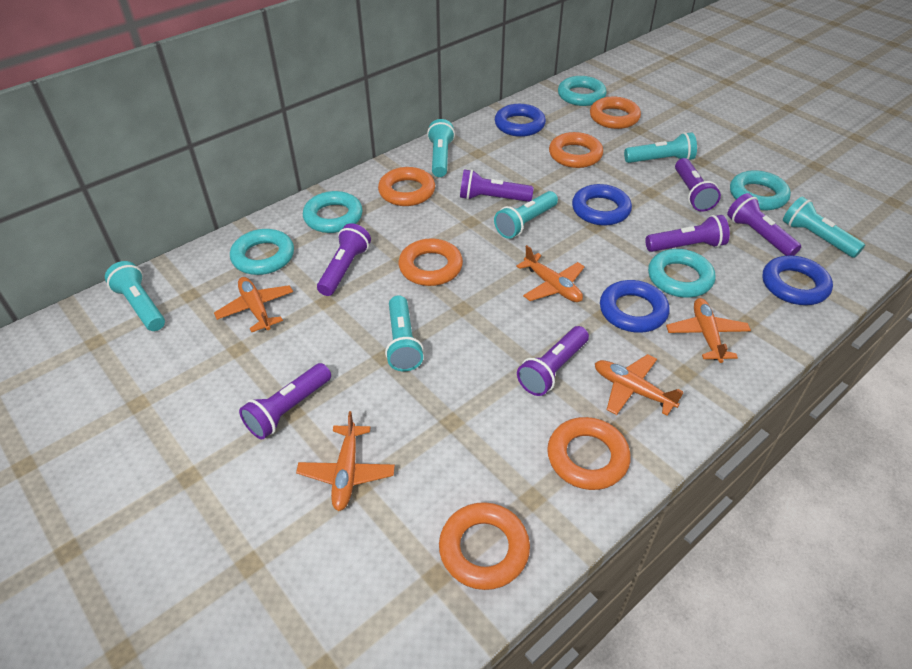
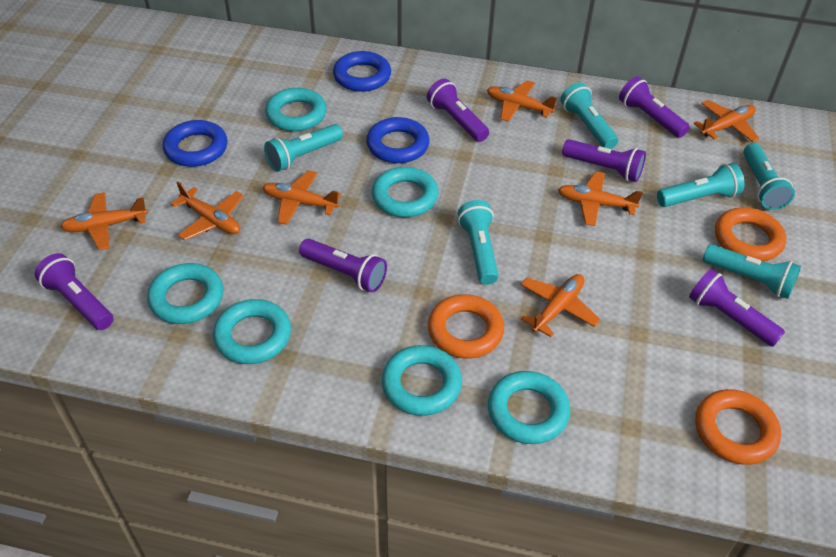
blue ring: [495,104,546,137] [572,184,632,225] [600,280,670,333] [763,255,833,305] = 4 -> [163,120,228,167] [333,51,391,92] [366,117,429,163] = 3
orange plane: [214,277,293,332] [296,411,395,511] [516,245,585,302] [595,354,684,416] [666,298,751,363] = 5 -> [60,192,148,250] [171,182,244,240] [263,170,341,225] [487,80,557,122] [521,274,600,337] [558,172,643,226] [693,100,760,142] = 7
orange ring: [378,167,435,206] [398,238,463,286] [439,502,530,590] [547,417,631,490] [549,132,603,168] [590,97,641,129] = 6 -> [428,294,504,359] [695,389,781,465] [715,207,786,261] = 3
purple flashlight: [239,363,331,439] [317,223,371,296] [460,169,534,202] [517,326,589,396] [645,215,730,252] [675,158,721,212] [727,193,801,256] = 7 -> [35,253,113,330] [299,239,387,293] [427,79,489,142] [562,139,646,182] [619,76,690,138] [689,269,785,347] = 6
turquoise ring: [230,229,294,275] [303,191,363,233] [558,76,607,106] [648,249,716,298] [730,170,791,210] = 5 -> [147,263,223,324] [213,299,291,364] [265,88,327,131] [372,167,439,217] [381,345,462,416] [488,371,570,444] = 6

